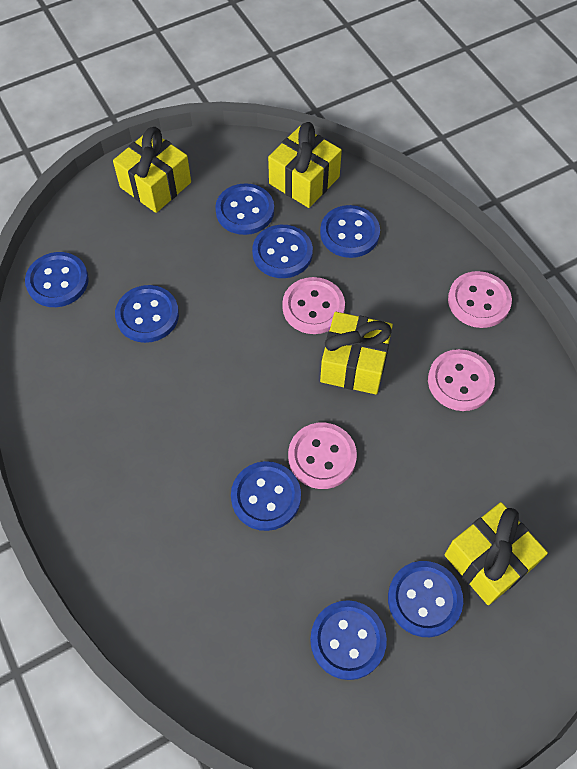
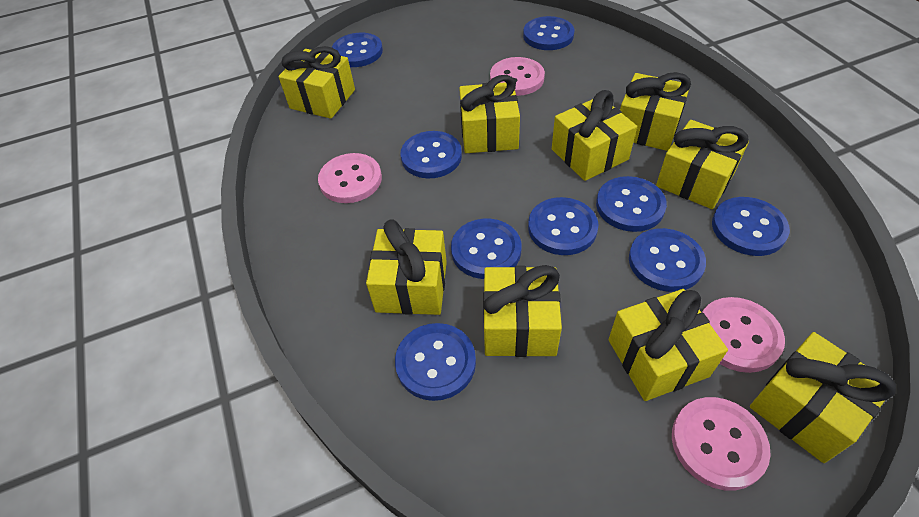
blue button: [25,252,89,307] [115,285,179,343] [215,183,274,235] [231,461,301,531] [252,225,313,278] [310,600,387,680] [320,205,380,258] [388,561,463,637] = 8 -> [332,33,383,67] [395,323,476,401] [400,131,462,178] [451,219,521,279] [523,16,575,50] [528,197,598,255] [596,176,667,232] [629,228,706,292] [712,197,790,256] = 9
yellow gift: [113,127,191,213] [268,122,342,208] [320,312,393,394] [444,502,548,605] = 4 -> [278,46,355,119] [366,219,447,315] [459,75,520,153] [483,265,562,357] [552,90,637,181] [609,289,728,401] [620,72,691,151] [656,120,749,209] [750,332,896,463] = 9

